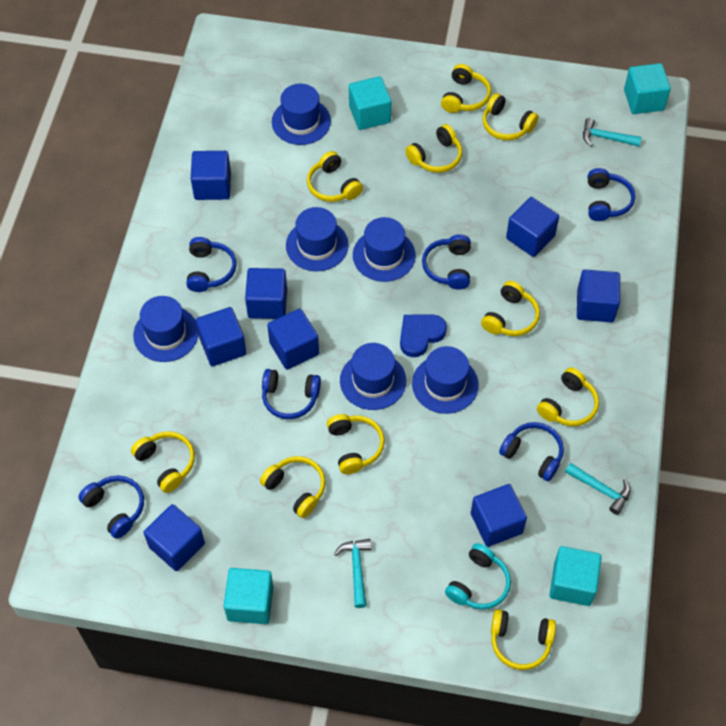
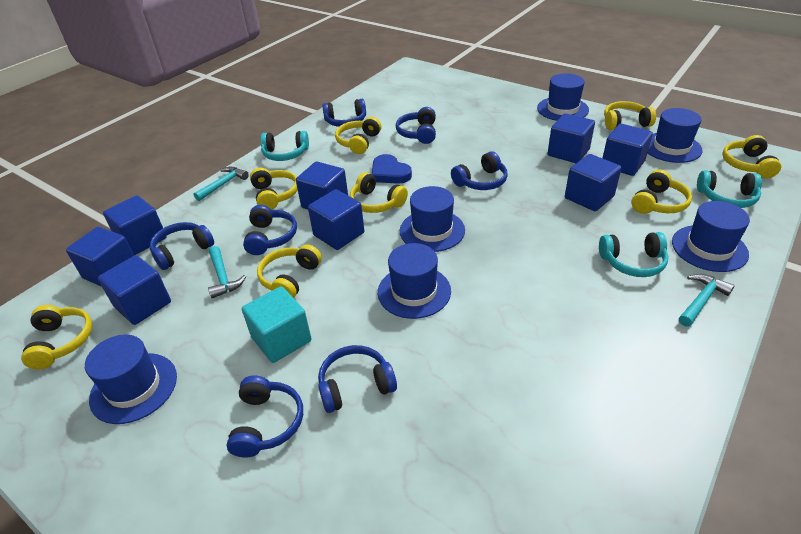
blue headphones: [78,475,144,539] [186,237,237,292] [262,369,321,419] [422,234,471,290] [499,422,564,481] [588,168,635,221] = 6 -> [150,222,214,270] [226,375,303,457] [243,205,297,255] [318,345,397,413] [322,99,366,127] [396,107,436,144] [451,151,508,190] = 7
turquoise cube: [224,568,274,624] [349,76,391,130] [549,546,602,606] [624,63,671,114] = 4 -> [242,286,312,363] = 1
turquoise headphones: [445,543,511,610] = 1 -> [260,131,309,161] [599,232,668,277] [697,170,762,208] = 3
yellow headphones: [131,432,195,493] [260,456,326,518] [307,151,363,202] [327,414,385,474] [405,124,462,173] [441,64,491,113] [481,281,540,336] [482,93,538,140] [491,609,556,670] [537,367,599,426] = 10 -> [21,305,92,369] [250,167,298,210] [257,244,322,298] [335,117,381,154] [350,172,408,213] [604,101,656,130] [631,169,692,214] [722,135,781,179] = 8

